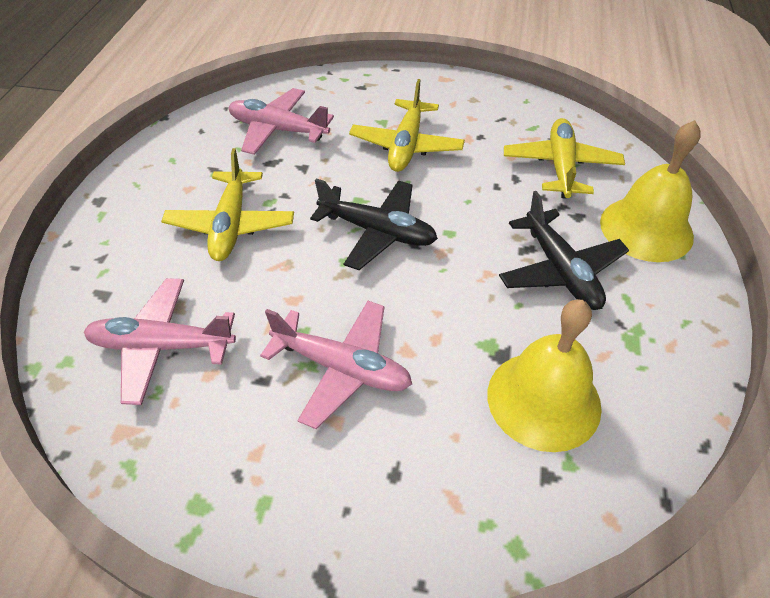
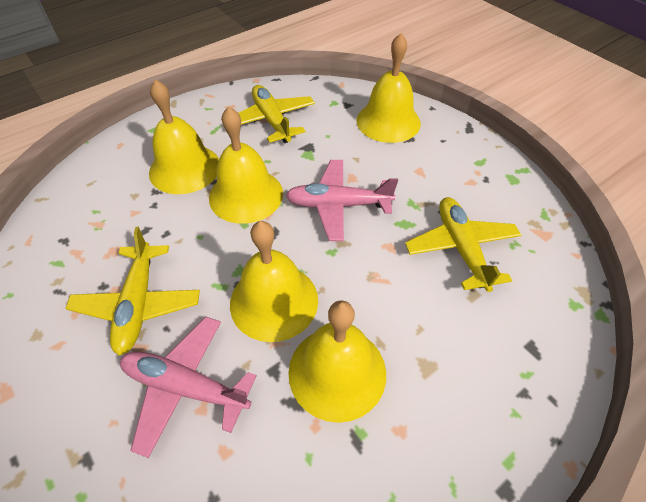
black plane: [310,178,438,270] [499,191,629,310] = 2 -> none = 0
pink plane: [84,278,236,405] [228,88,334,155] [260,301,412,429] = 3 -> [120,317,257,458] [285,160,398,241] = 2
yellow bell: [487,299,602,452] [600,120,701,262] = 2 -> [149,79,219,194] [209,106,283,224] [230,221,318,342] [288,300,386,423] [356,33,421,143] = 5

